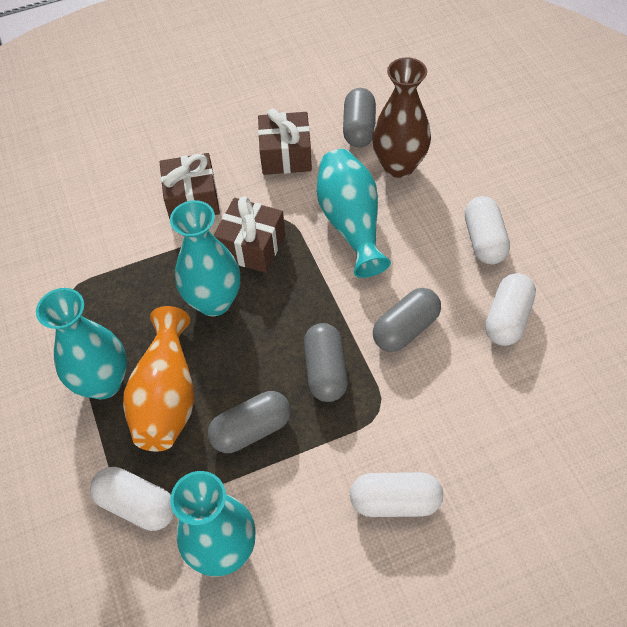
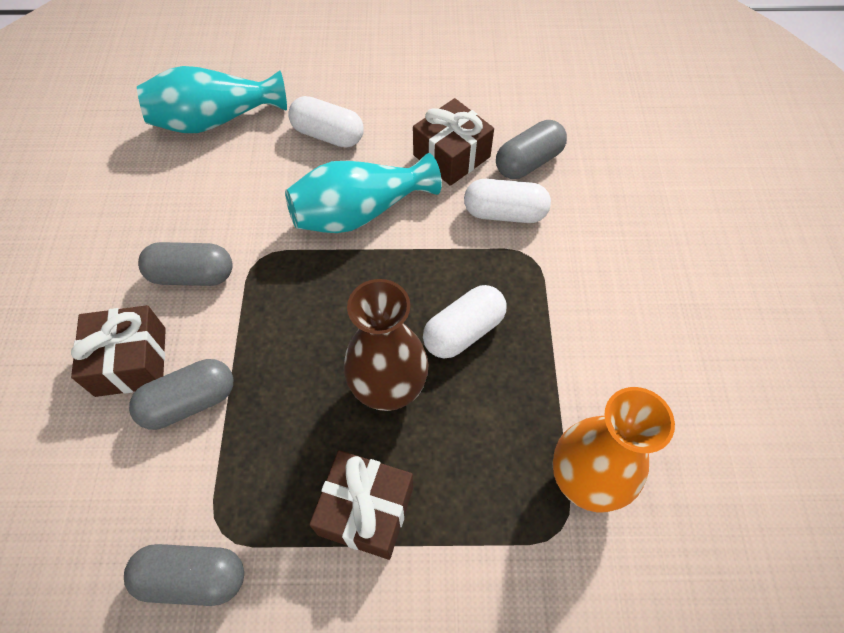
turquoise vase: [36,288,127,399] [170,200,241,316] [170,471,256,577] [317,149,391,278] = 4 -> [137,66,287,133] [285,153,442,233] = 2
white capsule: [90,467,175,531] [350,472,443,517] [465,196,510,264] [485,273,536,346] = 4 -> [288,96,364,148] [423,285,507,359] [464,179,551,223] = 3

